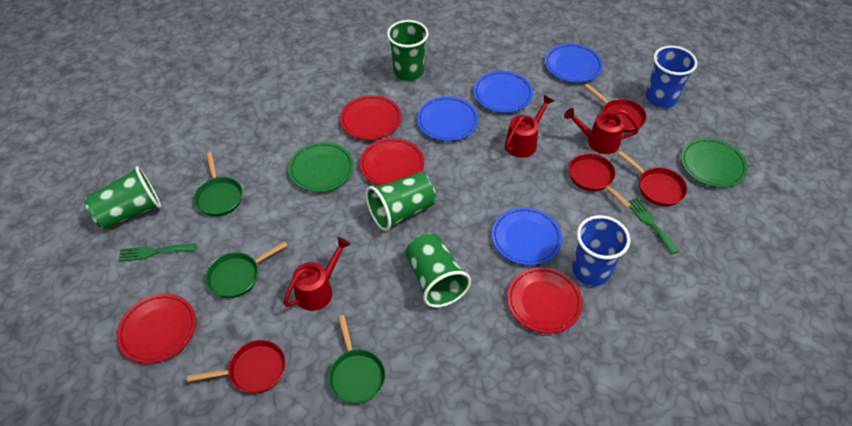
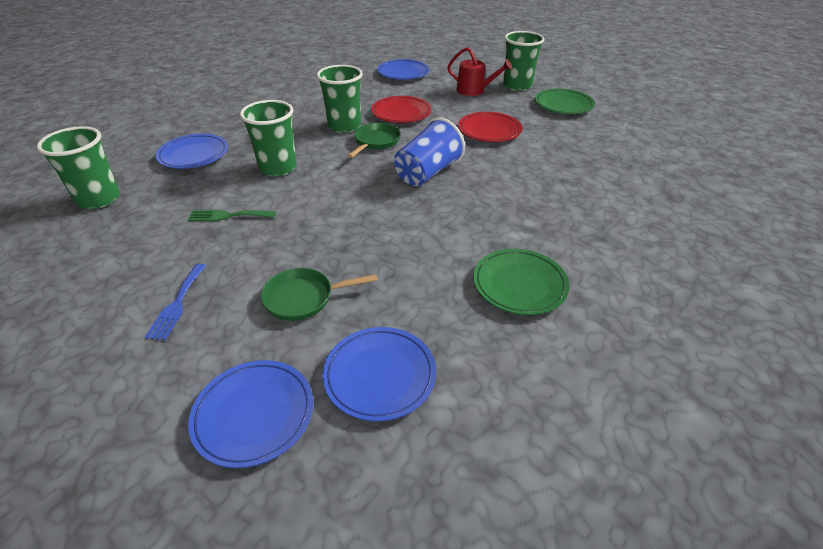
blue cup: [572,215,630,286] [646,46,697,108] = 2 -> [394,117,465,186] = 1
blue fork: none = 0 -> [145,264,206,340] = 1
green fork: [118,243,196,262] [627,197,679,254] = 2 -> [188,210,276,221] = 1
green pan: [194,152,243,216] [206,241,288,298] [328,315,385,404] = 3 -> [261,268,378,321] [347,123,401,158] = 2
red pan: [187,340,286,394] [569,153,631,208] [584,84,647,132] [618,151,687,206] = 4 -> none = 0
red plate: [117,294,196,364] [340,95,402,140] [360,138,425,186] [507,267,583,333] = 4 -> [371,96,432,123] [458,112,523,142] = 2
red watering can: [283,237,350,311] [505,95,554,158] [564,108,639,154] = 3 -> [447,47,512,96] = 1

